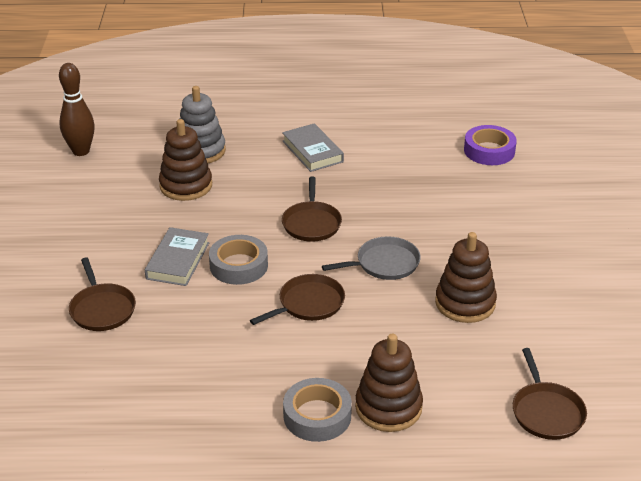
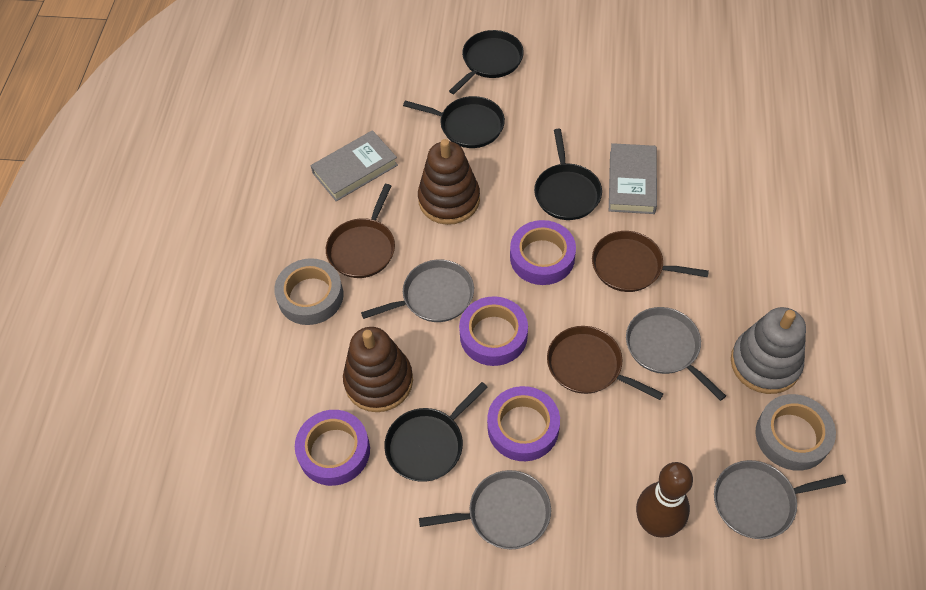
black pan: none = 0 -> [384,382,488,482] [403,96,505,148] [449,30,524,94] [534,129,602,220] = 4
brown pan: [69,257,136,331] [250,274,345,325] [282,177,342,242] [513,348,587,440] = 4 -> [326,184,395,278] [547,326,664,400] [592,231,709,292] = 3
brown stacking toy: [159,119,212,201] [355,334,423,432] [435,232,497,323] = 3 -> [343,327,413,412] [418,139,480,225] = 2
grey pan: [322,236,421,280] = 1 -> [361,259,474,322] [419,470,551,549] [626,307,726,401] [714,460,846,539] = 4
purple tape: [464,125,517,165] = 1 -> [295,410,370,486] [459,296,528,366] [487,386,560,461] [510,220,576,285] = 4

